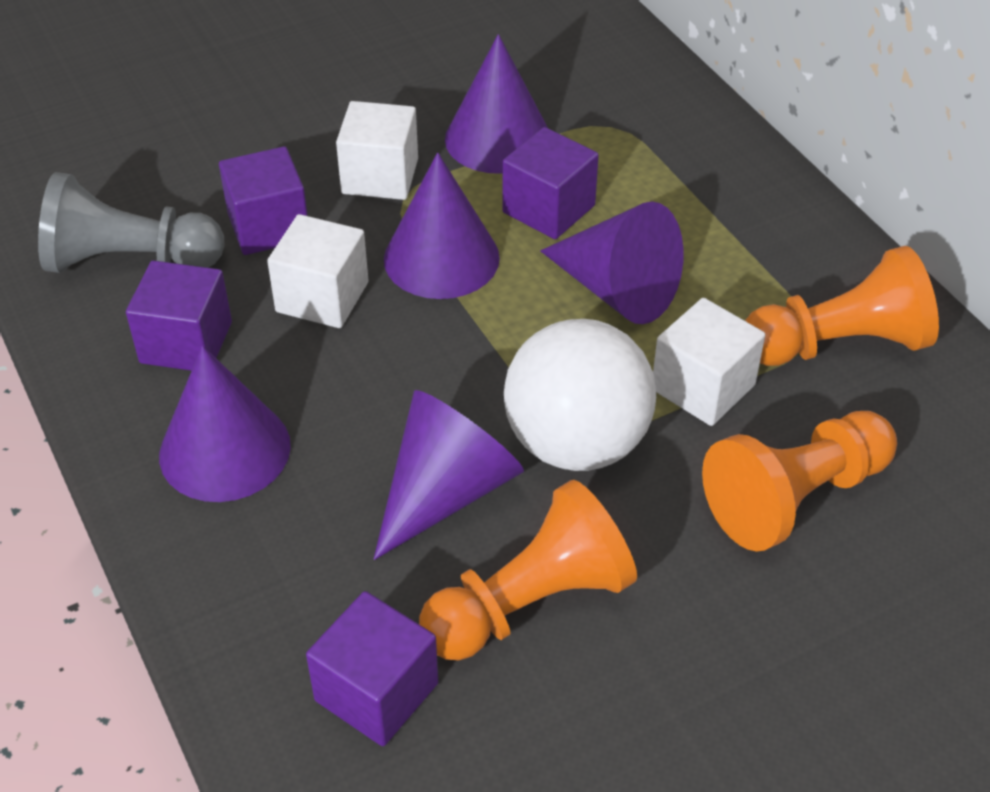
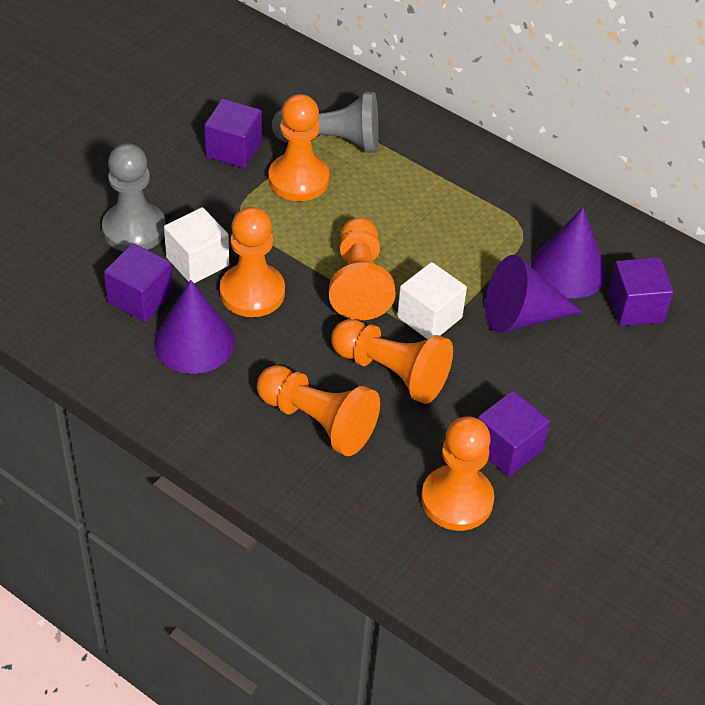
grey pawn: [38,172,225,273] = 1 -> [102,143,166,252] [272,92,379,153] = 2
orange pawn: [419,480,637,661] [702,411,897,552] [745,246,939,366] = 3 -> [220,207,285,317] [257,365,380,456] [268,94,329,201] [329,218,396,320] [331,319,453,404] [421,417,494,531] = 6
purple cone: [159,346,291,502] [374,390,524,560] [384,152,500,299] [445,34,548,174] [540,202,684,324] = 5 -> [154,280,235,374] [485,255,582,333] [531,208,607,298] = 3
white ball: [504,319,656,471] = 1 -> none = 0
white cube: [267,214,369,328] [336,101,418,200] [653,298,765,426] = 3 -> [164,207,229,283] [397,262,467,339] = 2

